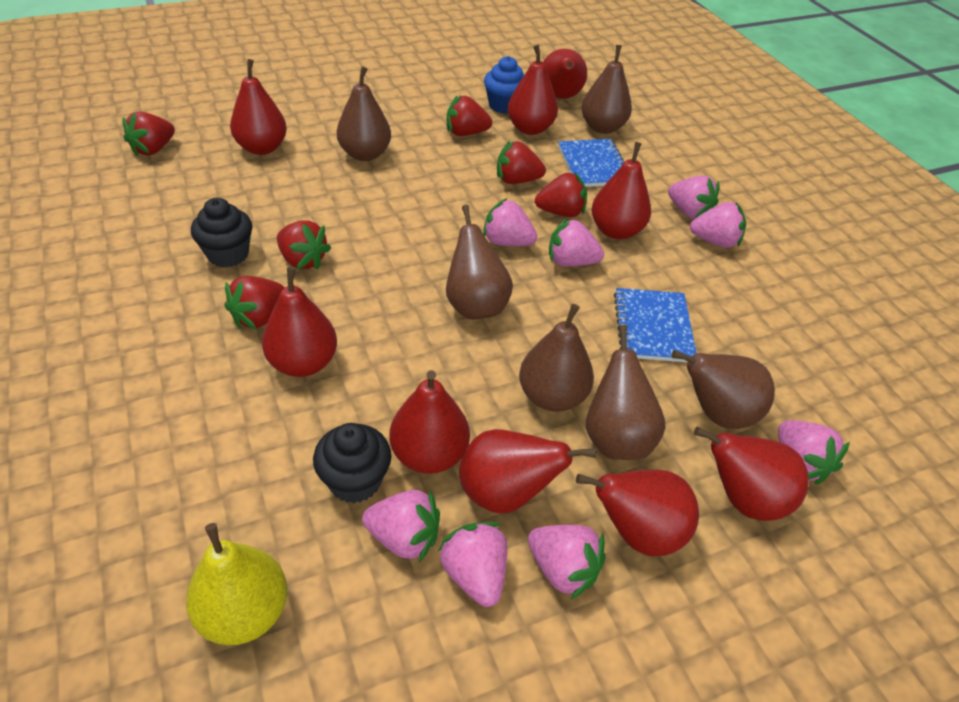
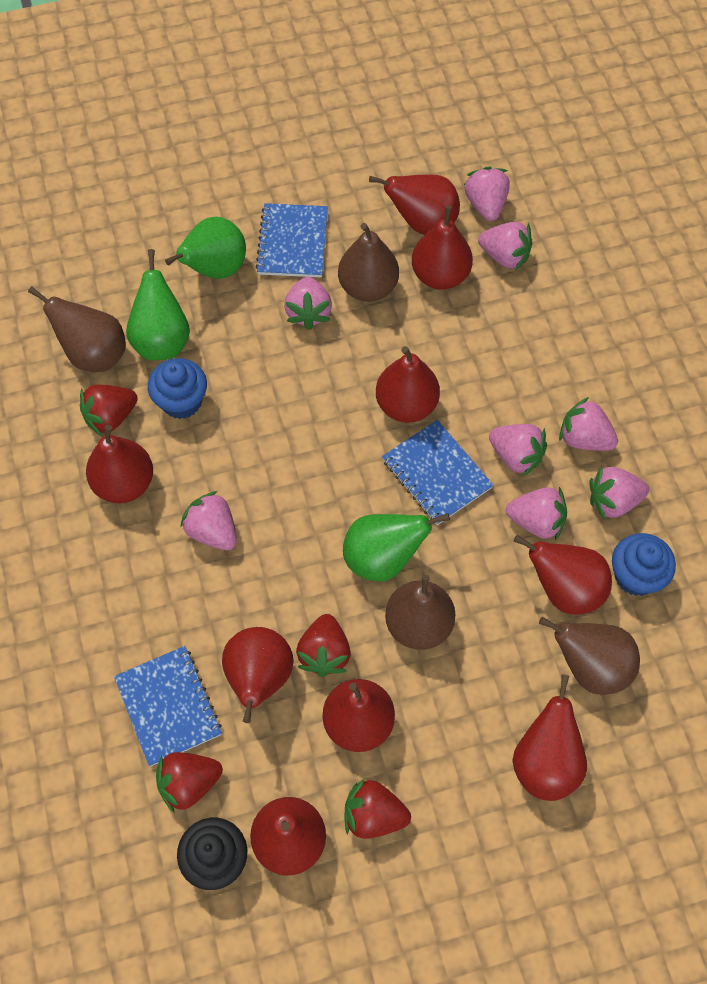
black cupcake: [191,198,252,267] [313,423,392,503] = 2 -> [177,818,247,890] = 1
blue cupcake: [484,56,525,114] = 1 -> [148,358,207,419] [612,533,676,596] = 2
blue notebook: [558,139,625,187] [614,288,697,362] = 2 -> [114,646,222,767] [255,203,328,277] [382,420,494,525] = 3
brown pear: [337,66,391,161] [446,205,513,320] [519,304,594,412] [582,45,632,134] [586,325,666,460] [671,350,775,429] = 6 -> [28,286,126,372] [338,223,399,302] [385,575,455,650] [539,617,640,695] = 4
green pear: none = 0 -> [126,249,190,360] [165,217,246,279] [343,513,450,581] = 3
red strawberry: [122,111,175,156] [225,276,285,329] [277,220,331,269] [446,95,492,136] [497,141,546,184] [535,172,587,217] = 6 -> [80,385,138,436] [156,752,223,813] [296,614,351,677] [345,778,411,839] = 4
yellow pear: [186,523,287,645] = 1 -> none = 0

